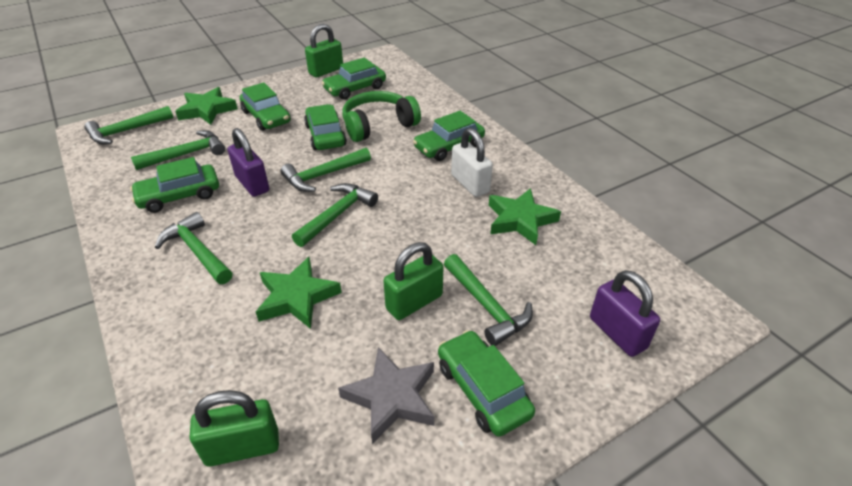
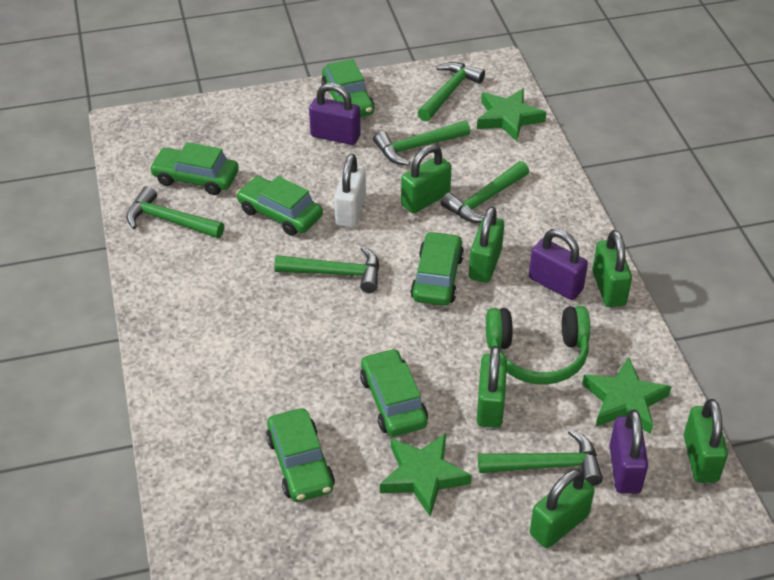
green padlock: [189,390,279,467] [305,24,343,78] [383,242,444,320] = 3 -> [401,144,451,214] [469,206,504,283] [477,346,507,428] [530,469,595,548] [592,230,632,307] [684,399,728,483] = 6
grey star: [338,347,434,444] = 1 -> none = 0
purple padlock: [228,128,269,197] [590,270,660,357] = 2 -> [309,83,361,145] [529,229,588,300] [609,410,648,494] = 3

